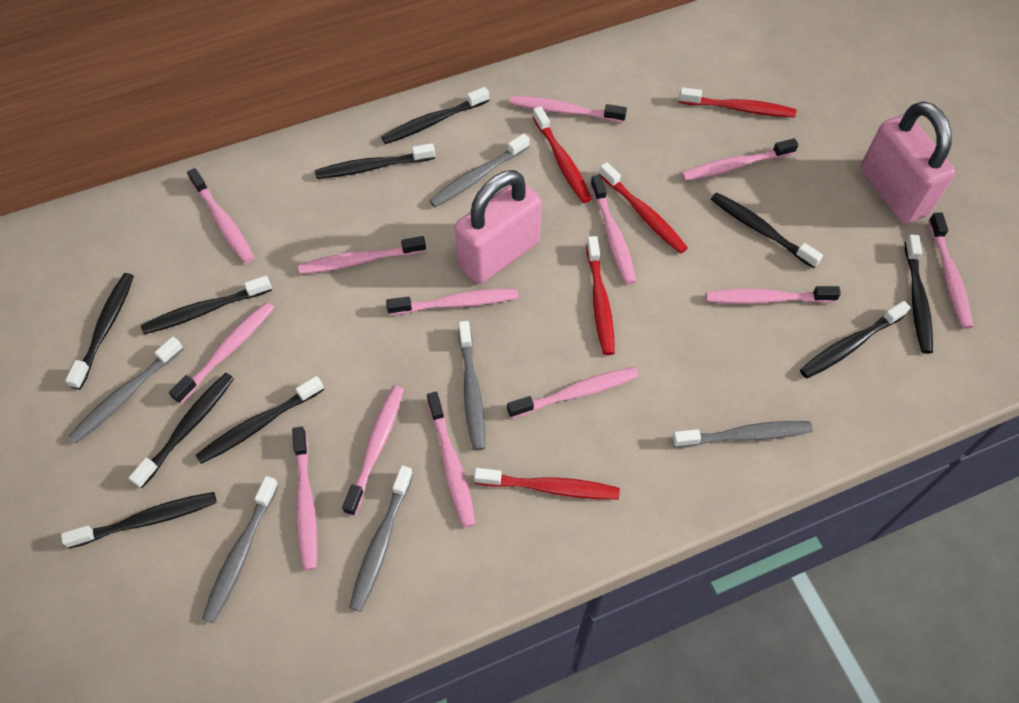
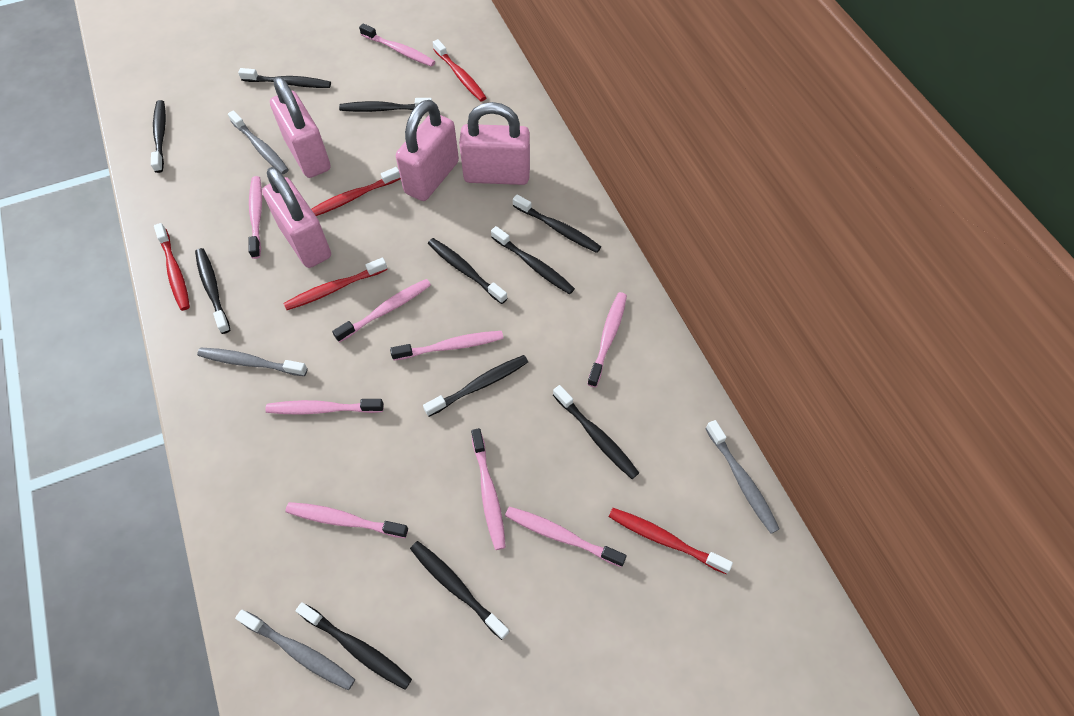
black toothbrush: [61,492,217,548] [65,273,134,389] [129,373,234,488] [141,276,272,334] [196,376,324,464] [315,143,435,179] [381,87,489,144] [711,192,823,268] [800,301,911,378] [905,235,933,354] = 10 -> [151,100,166,173] [195,248,230,334] [238,68,331,88] [295,602,412,690] [339,98,432,112] [410,541,510,640] [423,355,528,417] [428,238,507,304] [491,226,575,295] [513,195,601,253] [553,385,639,479] = 11
grey toothbrush: [68,336,183,443] [202,476,279,623] [349,465,413,612] [429,133,529,207] [459,321,485,451] [672,421,813,448] = 6 -> [197,348,308,376] [228,110,289,174] [235,610,355,690] [705,420,779,534] = 4
pink padlock: [455,170,542,284] [860,101,956,224] = 2 -> [262,167,331,268] [270,77,331,178] [396,100,459,201] [459,102,530,185] = 4
pink toothbrush: [169,302,274,404] [187,168,254,263] [292,426,318,571] [298,236,426,274] [342,386,404,516] [386,289,519,315] [427,392,476,528] [507,367,639,418] [510,96,627,123] [590,175,636,284] [681,138,798,181] [706,286,841,304] [928,212,973,329] = 13 -> [248,176,262,259] [265,399,384,415] [285,502,408,538] [332,279,431,343] [359,23,435,67] [390,331,504,361] [471,428,506,550] [505,506,627,567] [587,292,627,388] = 9

